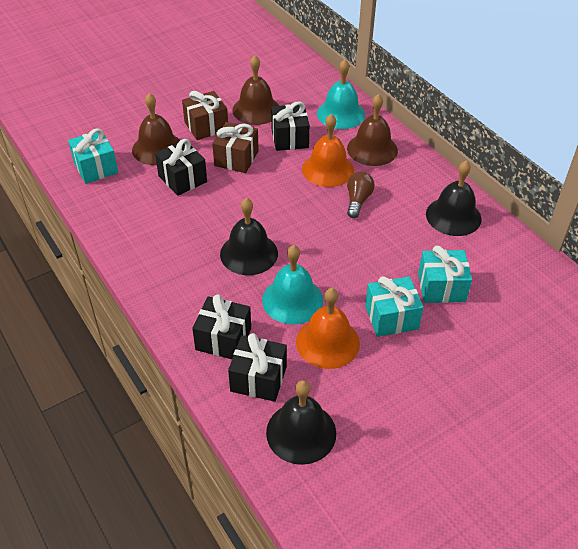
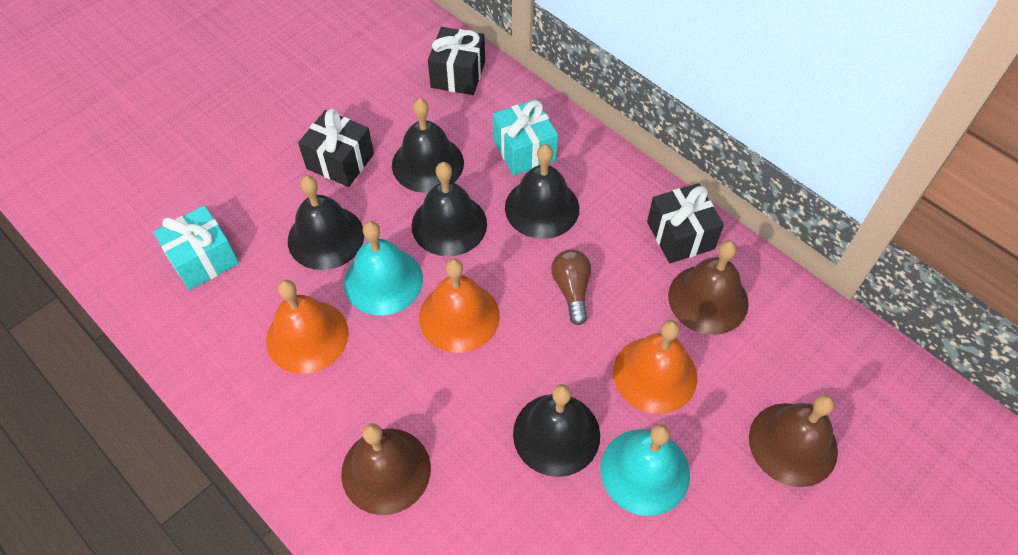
black bell: [220,198,278,275] [266,380,336,465] [426,161,482,236] = 3 -> [288,175,364,270] [392,98,464,193] [412,162,487,256] [505,144,579,239] [513,384,600,477] = 5
black gift: [155,139,207,196] [192,294,251,359] [228,333,287,402] [271,101,310,151] = 4 -> [298,109,374,187] [428,27,485,95] [647,183,724,263] = 3
brown gift: [182,91,228,140] [212,122,259,173] = 2 -> none = 0
orange bell: [296,288,360,369] [302,114,354,187] = 2 -> [266,280,349,374] [419,259,500,353] [613,320,697,414] = 3
turquoise gift: [68,128,118,184] [365,276,424,337] [418,246,472,303] = 3 -> [153,205,239,290] [493,99,558,176] = 2

